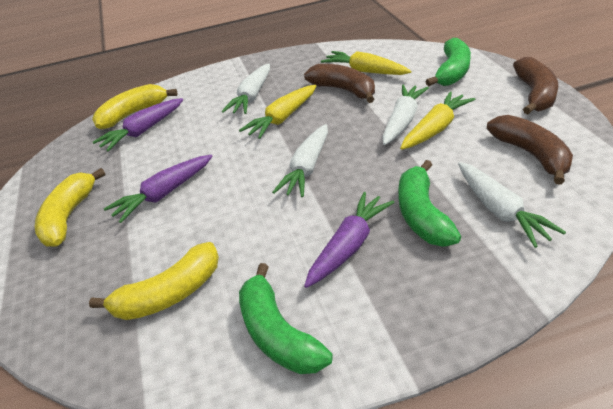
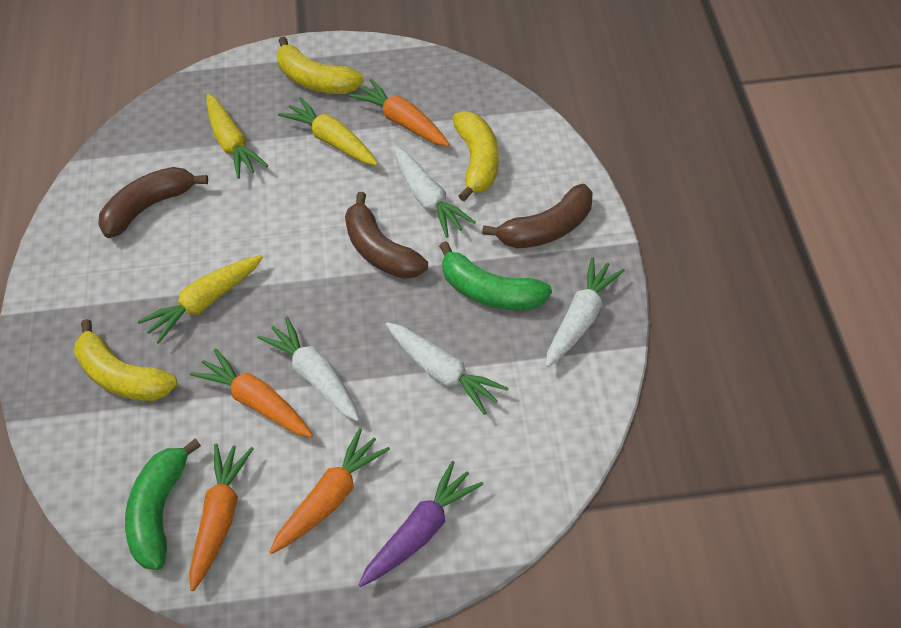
green banana: [239,263,333,374] [398,160,461,247] [425,38,471,86] = 3 -> [125,439,201,570] [439,241,552,311] = 2
orange carrot: none = 0 -> [189,443,254,591] [190,348,313,437] [269,428,390,554] [349,79,450,147] = 4
purple carrot: [93,98,183,151] [104,155,212,223] [304,192,395,288] = 3 -> [358,461,483,587] = 1

